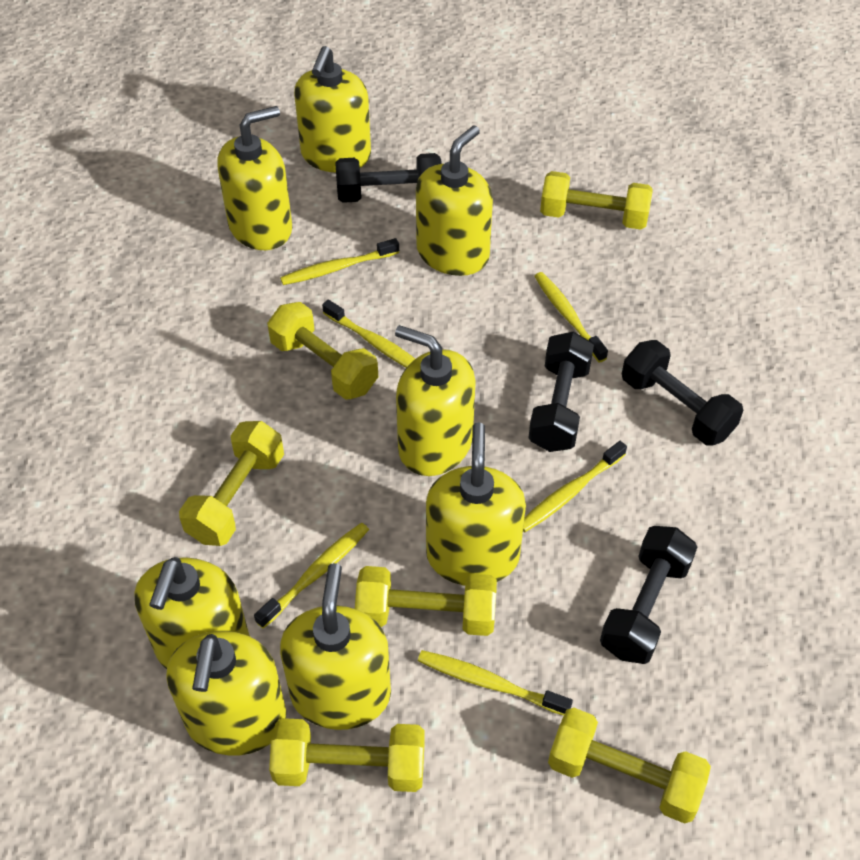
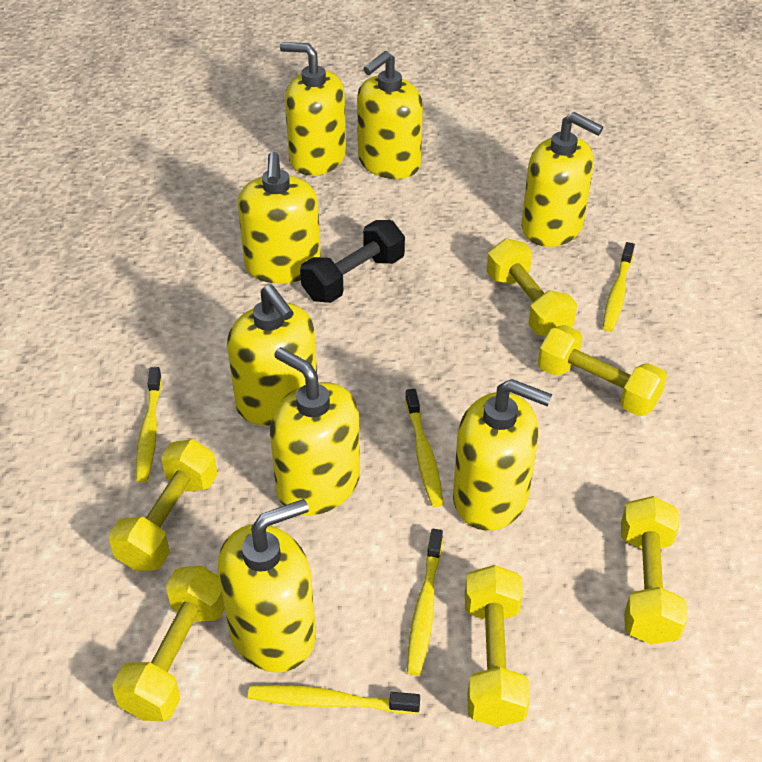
black dumbbell: [336,153,442,203] [528,332,594,452] [600,526,697,664] [622,340,743,446] = 4 -> [300,220,405,303] = 1
yellow toothbrush: [254,523,369,629] [280,238,399,285] [322,300,415,368] [418,650,573,715] [523,441,627,532] [534,272,608,362] = 6 -> [136,367,162,482] [248,685,420,714] [405,389,443,507] [407,529,443,675] [603,242,635,332] = 5

